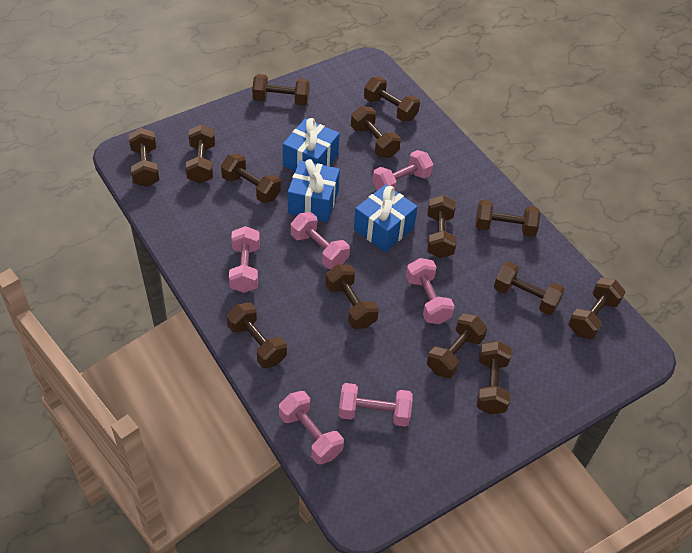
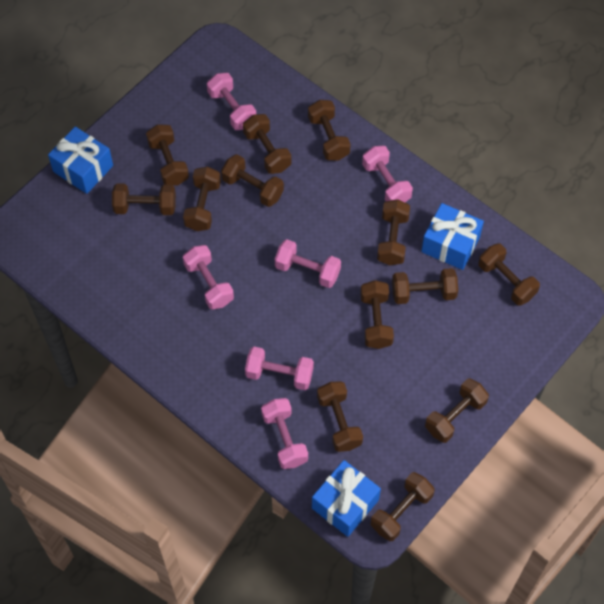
brown dumbbell: [129,128,159,187] [186,124,215,183] [221,153,281,203] [227,303,287,368] [252,74,310,105] [326,264,379,329] [351,106,401,158] [364,77,420,122] [427,195,456,258] [427,313,487,378] [475,200,540,237] [477,341,512,414] [494,261,565,315] [568,278,625,339] = 14 -> [112,183,176,215] [146,124,189,186] [183,166,221,231] [221,154,284,207] [243,114,291,174] [308,100,351,161] [317,381,363,452] [360,280,394,349] [371,472,434,541] [377,199,410,265] [392,268,458,304] [425,378,489,443] [478,243,540,305] = 13

